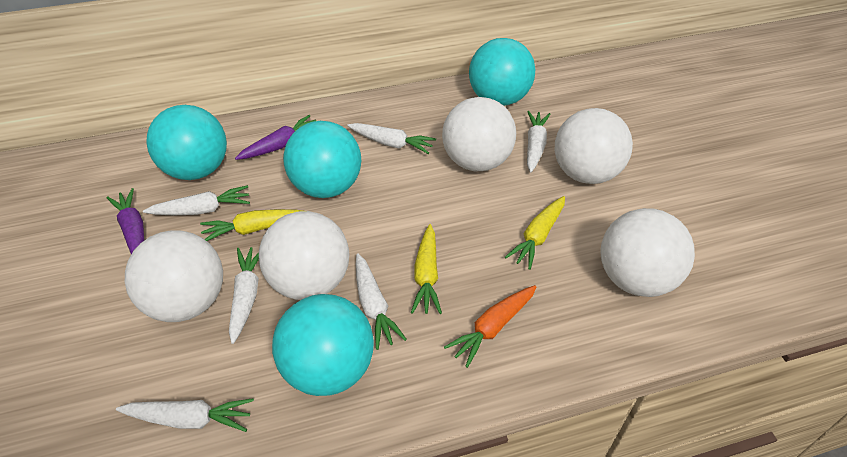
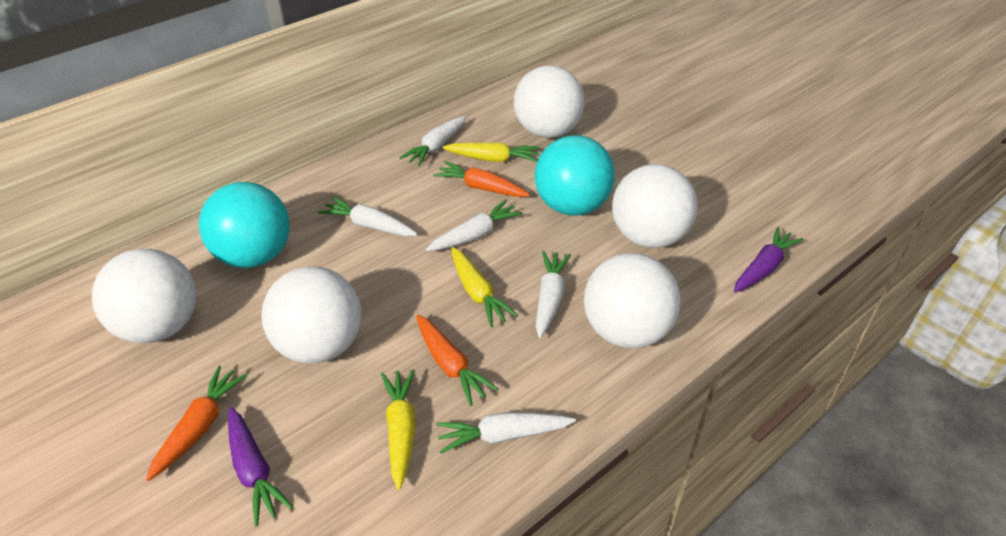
orange carrot: [444,285,537,368] = 1 -> [146,366,248,481] [416,315,498,406] [433,161,530,197] = 3
turquoise ball: [146,105,227,180] [272,294,374,396] [283,121,361,198] [469,38,536,106] = 4 -> [199,182,290,268] [535,135,615,216] = 2
white carrot: [116,398,254,432] [143,185,250,215] [229,247,259,344] [347,123,436,154] [356,254,407,350] [527,111,550,172] = 6 -> [318,197,417,236] [399,116,466,166] [426,200,523,251] [436,412,576,454] [536,251,571,338] = 5

